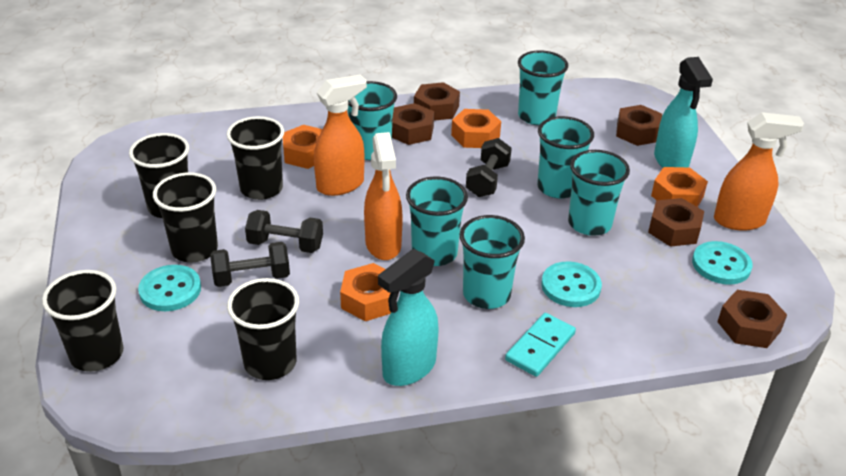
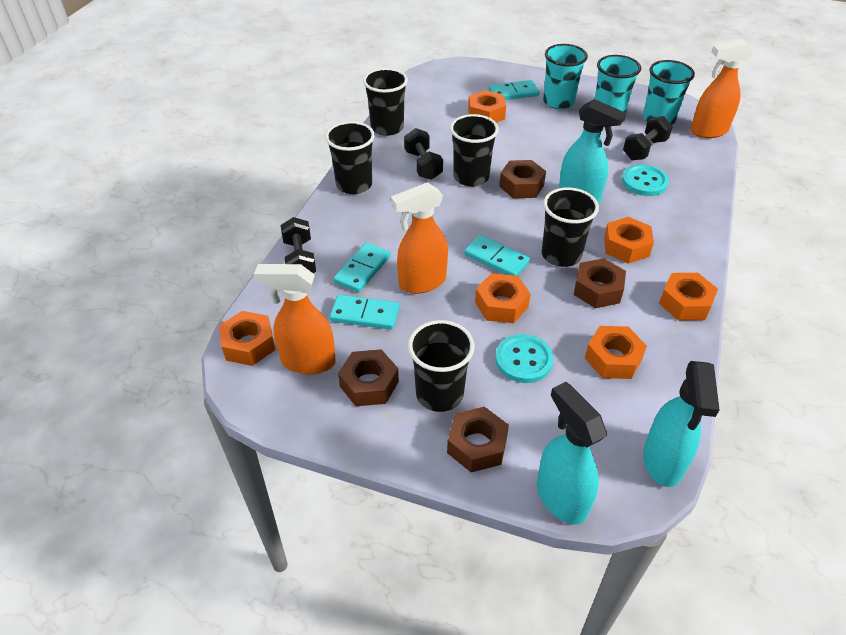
brown nut: [392,103,434,145] [414,82,460,121] [616,105,662,146] [648,198,704,247] [718,290,787,348] = 5 -> [338,349,399,406] [447,406,509,472] [499,160,546,199] [574,258,626,308] = 4
orange nut: [283,125,323,169] [340,263,391,321] [451,109,501,148] [651,167,708,207] = 4 -> [219,311,275,366] [468,90,506,123] [475,273,531,323] [585,326,647,379] [604,217,654,264] [659,273,718,321] = 6
turquoise button: [138,265,201,311] [541,262,602,307] [692,241,753,285] = 3 -> [495,334,554,383] [622,164,669,196] = 2
turquoise cup: [347,81,397,160] [406,176,468,266] [460,215,525,309] [518,50,568,125] [537,116,594,199] [568,150,630,236] = 6 -> [543,44,588,109] [595,55,641,113] [643,60,695,125] = 3
turquoise domino: [505,313,576,377] = 1 -> [330,294,399,330] [333,242,391,292] [464,235,530,276] [489,80,539,100] = 4
turquoise spray bottle: [378,249,439,386] [654,57,713,168] = 2 -> [537,382,607,525] [559,99,626,204] [643,361,720,487] = 3

